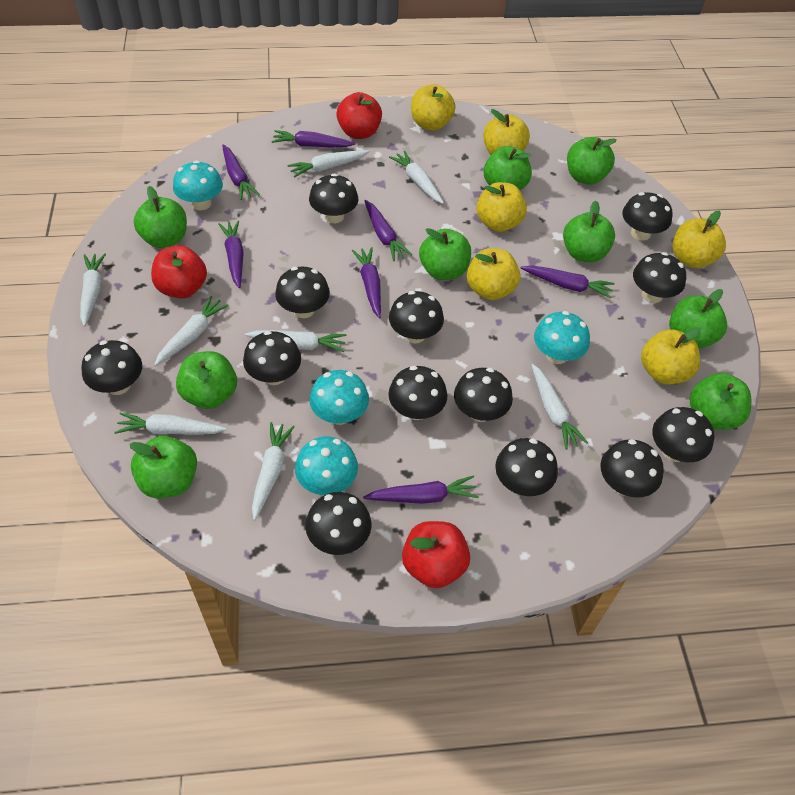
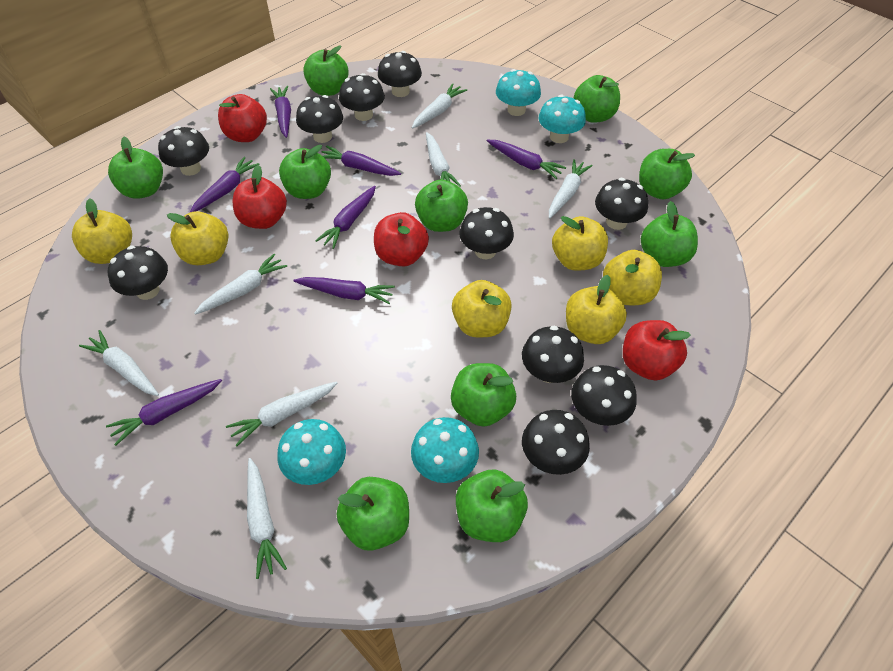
black mushroom: [81,340,142,395] [243,331,301,385] [275,267,330,318] [306,492,372,555] [309,173,358,223] [388,366,447,420] [389,291,444,343] [454,368,513,422] [495,438,558,496] [601,439,664,498] [622,192,673,241] [633,252,686,303] [652,407,714,462] = 13 -> [108,246,168,300] [158,126,209,176] [296,95,343,143] [339,73,385,121] [378,51,422,97] [459,207,514,259] [522,326,584,383] [522,410,590,475] [571,365,637,426] [595,178,648,230] = 10
green apple: [129,436,197,498] [133,186,187,248] [176,351,237,409] [419,228,471,280] [484,146,532,190] [563,201,615,262] [567,137,617,185] [669,289,727,349] [689,373,751,430] = 9 -> [108,137,163,199] [279,145,331,199] [303,46,349,96] [337,477,409,551] [415,180,468,232] [451,363,516,426] [456,470,528,542] [574,75,620,123] [639,149,695,199] [641,201,698,267] = 10
red apple: [151,245,207,298] [336,92,382,139] [402,521,470,588] = 3 -> [218,94,267,142] [233,165,287,229] [374,212,429,266] [623,320,691,380] = 4
white carrot: [80,253,106,327] [114,413,227,435] [154,296,229,366] [245,330,347,352] [252,422,295,521] [287,150,370,178] [389,151,444,204] [531,364,588,450] = 8 -> [79,330,159,396] [194,254,287,315] [226,381,337,446] [247,458,287,579] [412,83,467,129] [426,132,461,187] [549,159,593,219] = 7

